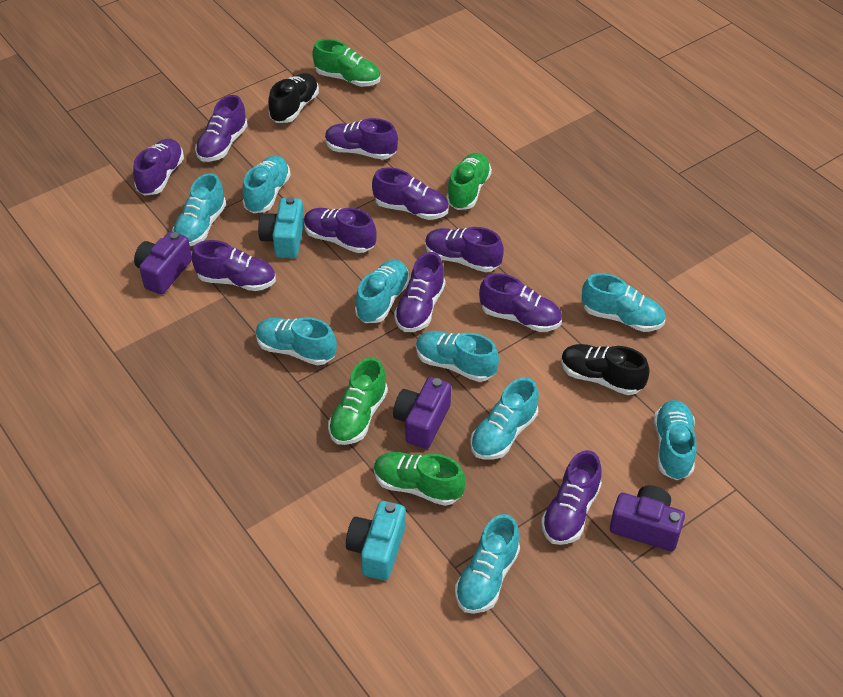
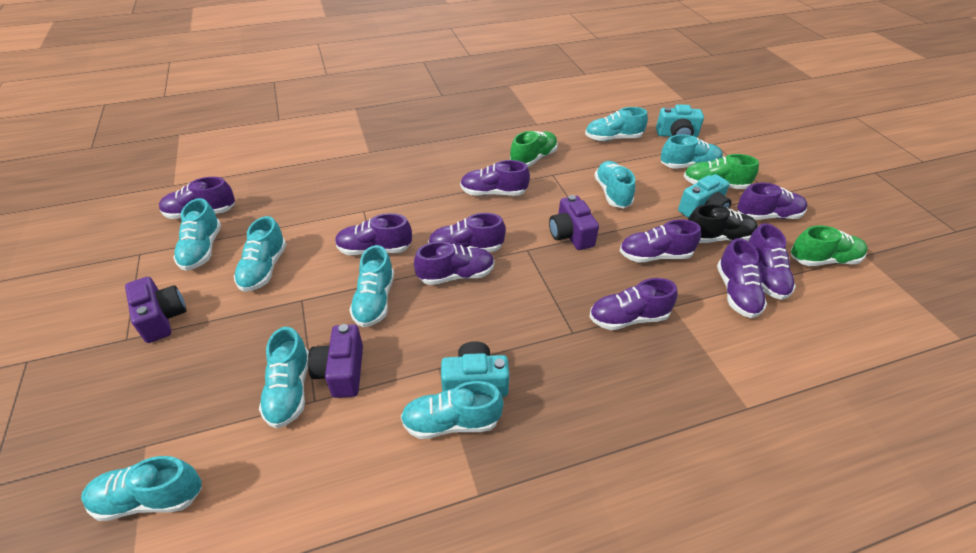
black shoe: [268,73,319,123] [561,344,649,395] = 2 -> [688,204,758,243] = 1
green shoe: [312,39,381,87] [328,357,388,445] [374,452,466,506] [446,153,492,210] = 4 -> [510,131,558,167] [684,154,759,189] [791,226,868,266] = 3
turquoise camera: [258,197,304,258] [346,501,406,580] = 2 -> [441,341,509,397] [656,104,704,137] [678,174,732,218] = 3

